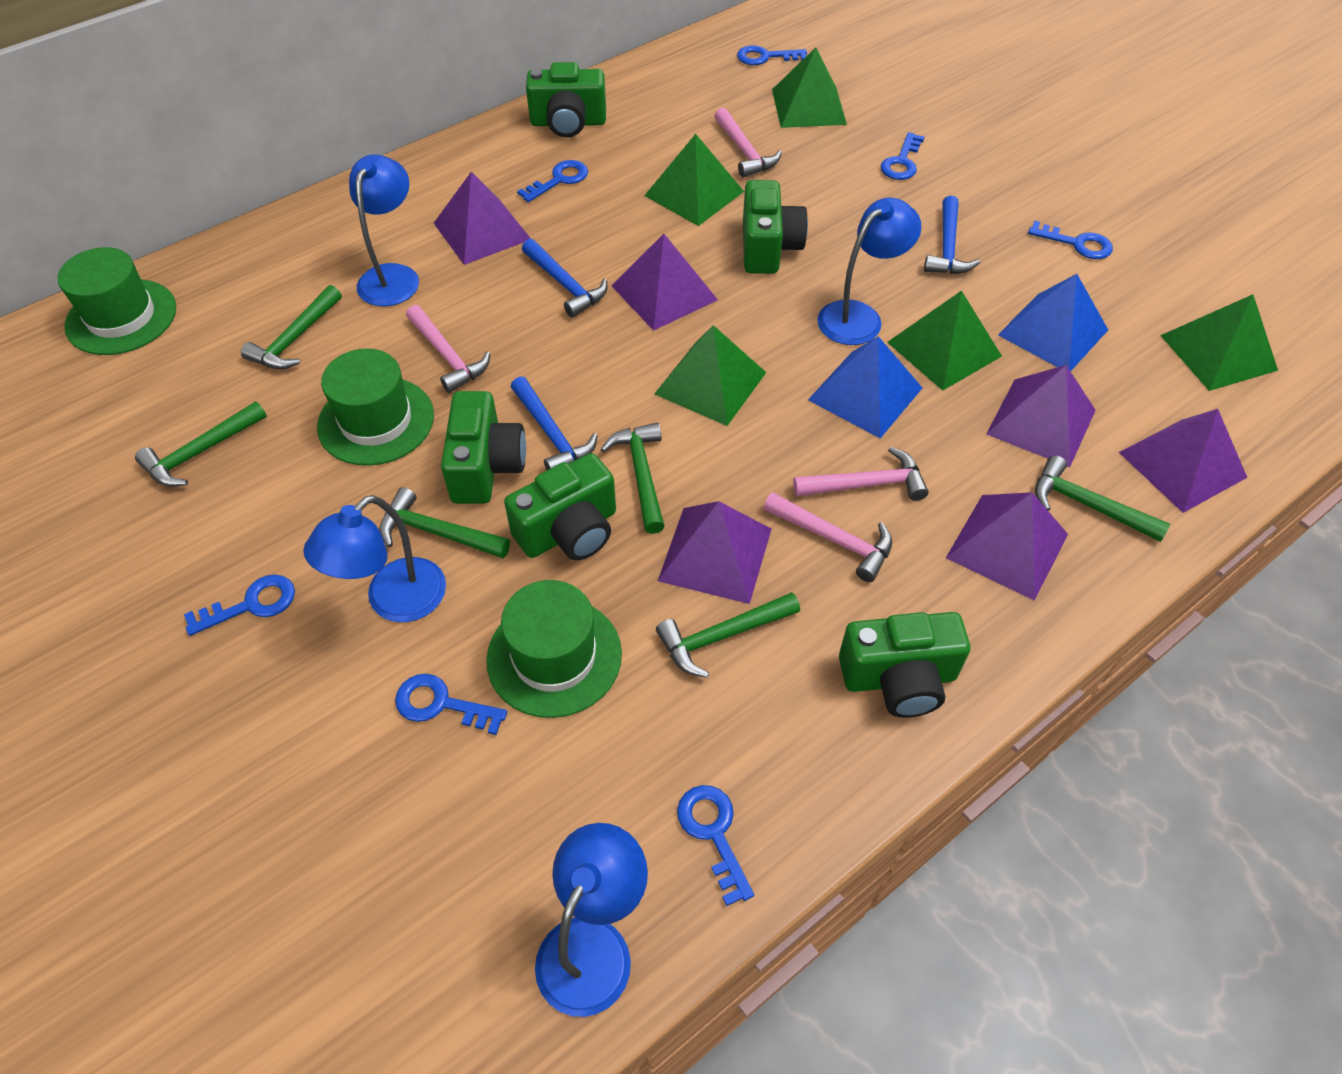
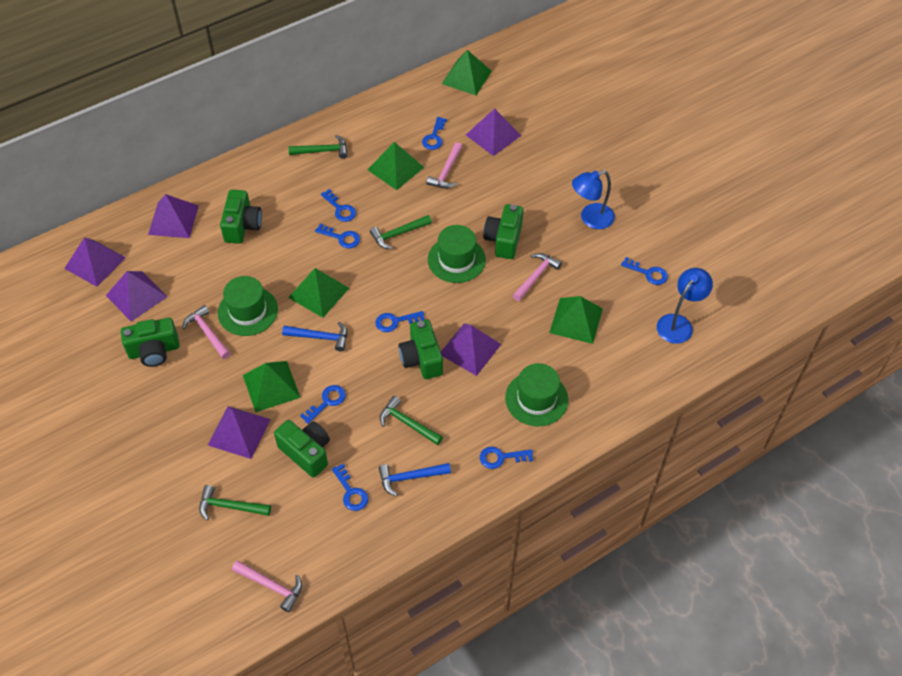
blue hammer: [511,376,598,470] [522,239,607,317] [924,196,980,274] = 3 -> [282,322,347,352] [379,463,451,496] = 2
blue key: [184,574,295,636] [395,674,507,735] [517,160,588,202] [677,785,754,906] [737,45,807,65] [881,132,925,180] [1028,221,1113,259] = 7 -> [300,385,346,424] [315,223,360,248] [321,189,356,222] [332,464,369,511] [375,311,425,332] [422,117,447,150] [480,447,533,469] [621,257,668,285] = 8
blue lamp: [303,495,446,622] [349,155,419,306] [535,823,648,1017] [817,198,922,345] = 4 -> [572,170,615,229] [657,268,713,344] = 2
blue pyramid: [808,336,922,438] [998,274,1108,371] = 2 -> none = 0
green hammer: [135,401,267,487] [241,285,342,369] [379,487,510,558] [601,422,665,534] [656,592,800,678] [1035,455,1170,542] = 6 -> [199,485,271,520] [288,135,348,159] [370,215,432,249] [380,396,443,445] = 4

